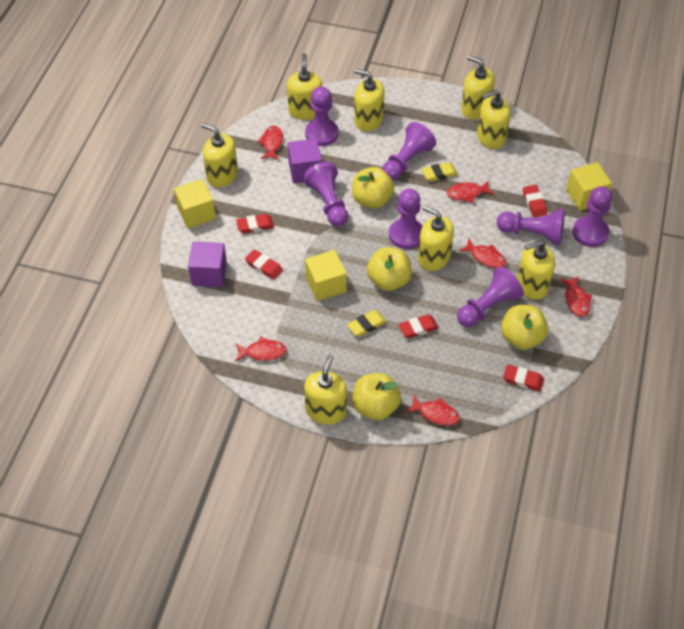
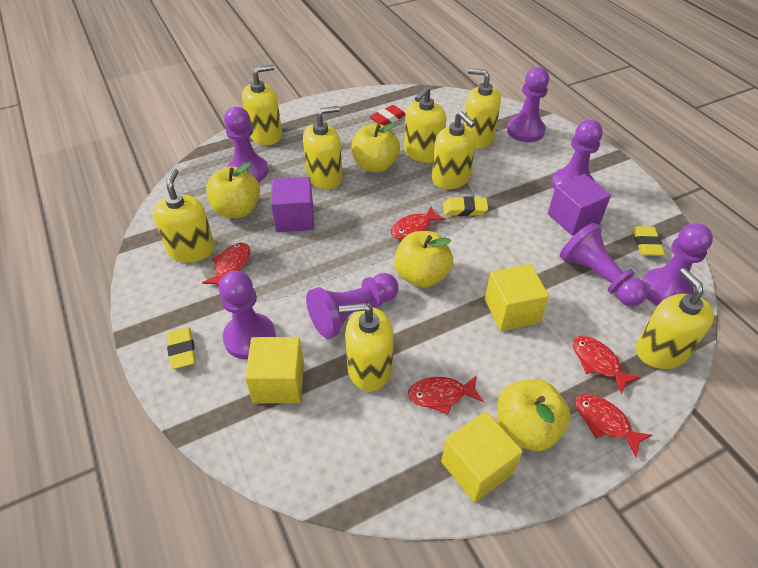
red eraser: [236,214,274,233] [245,249,283,280] [398,315,439,338] [503,364,544,392] [523,185,547,217] = 5 -> [370,105,405,126] = 1
red fish: [235,337,287,361] [257,126,283,160] [406,394,460,426] [447,180,494,203] [459,239,506,268] [559,276,592,317] = 6 -> [202,243,250,286] [391,206,446,239] [408,375,484,415] [573,336,641,394] [575,394,652,457] = 5
yellow eraser: [347,310,387,337] [421,162,458,182] = 2 -> [166,327,196,369] [443,196,488,216] [632,226,665,256] = 3

